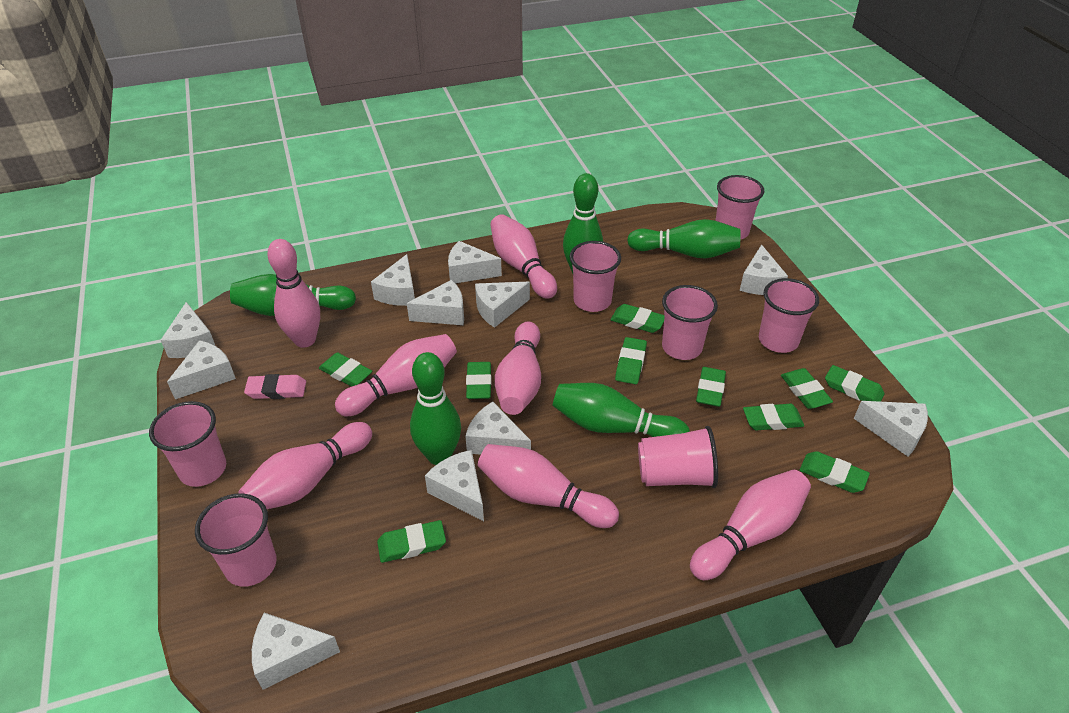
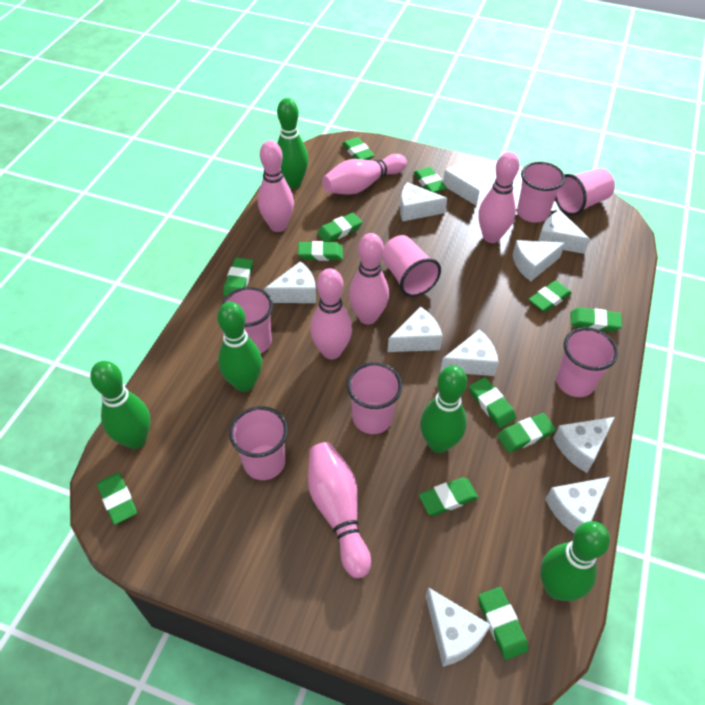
green eraser: [319,352,372,387] [377,520,446,563] [466,362,492,399] [611,304,664,333] [615,337,647,384] [696,367,726,407] [743,404,804,430] [781,368,833,409] [800,451,870,493] [825,365,885,402] = 10 -> [97,472,137,525] [223,258,253,296] [298,241,343,261] [317,213,362,242] [342,137,375,160] [414,167,447,193] [419,477,478,516] [469,377,516,428] [478,587,528,660] [497,413,556,453] [529,280,572,312] [571,307,622,332] = 12
pink bowling pin: [239,422,372,509] [267,239,320,348] [335,334,457,416] [478,444,619,528] [490,214,557,299] [495,321,541,415] [690,470,811,580] = 7 -> [258,140,294,232] [308,442,371,578] [310,268,352,359] [322,154,407,195] [349,233,389,325] [478,152,520,243] = 6
pink eraser: [244,374,306,399] = 1 -> none = 0
white cheese: [161,302,215,358] [167,340,236,399] [252,613,340,690] [371,254,415,306] [407,280,464,325] [425,450,484,521] [448,241,502,283] [465,402,531,455] [475,282,530,328] [740,245,788,295] [854,401,928,456] = 11 -> [264,261,316,303] [388,306,443,352] [400,182,447,221] [426,587,491,667] [440,329,498,376] [443,162,480,206] [513,240,565,281] [538,210,590,254] [546,477,610,533] [554,417,615,473] = 10

